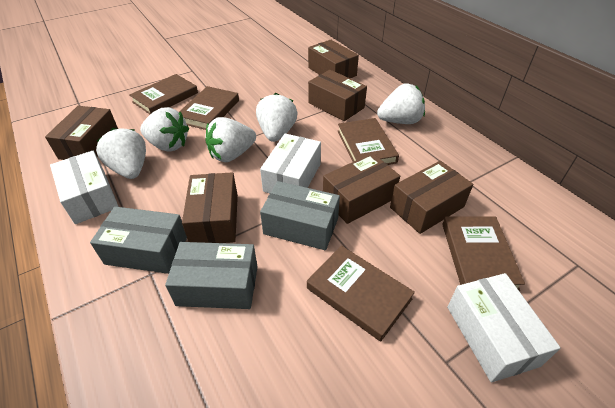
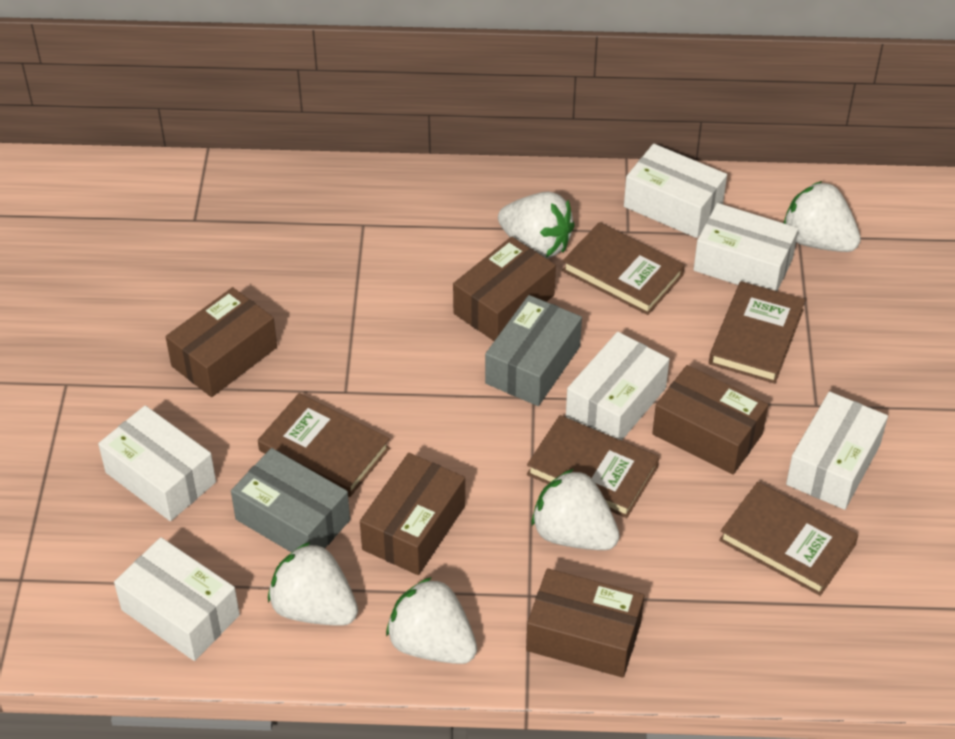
brown box: [45,106,118,160] [182,172,238,243] [308,40,359,78] [308,70,367,121] [323,153,400,224] [390,161,473,234] = 6 -> [166,287,277,397] [360,453,465,575] [453,237,556,341] [526,568,644,678] [652,365,768,475] = 5
grey box: [90,207,187,274] [165,242,258,309] [260,181,340,250] = 3 -> [231,448,350,553] [485,295,582,406] = 2
white box: [50,151,119,224] [260,134,321,193] [447,273,561,382] = 3 -> [98,405,216,521] [114,537,240,661] [566,332,670,441] [624,144,727,238] [693,203,799,291] [786,391,888,510] = 6

